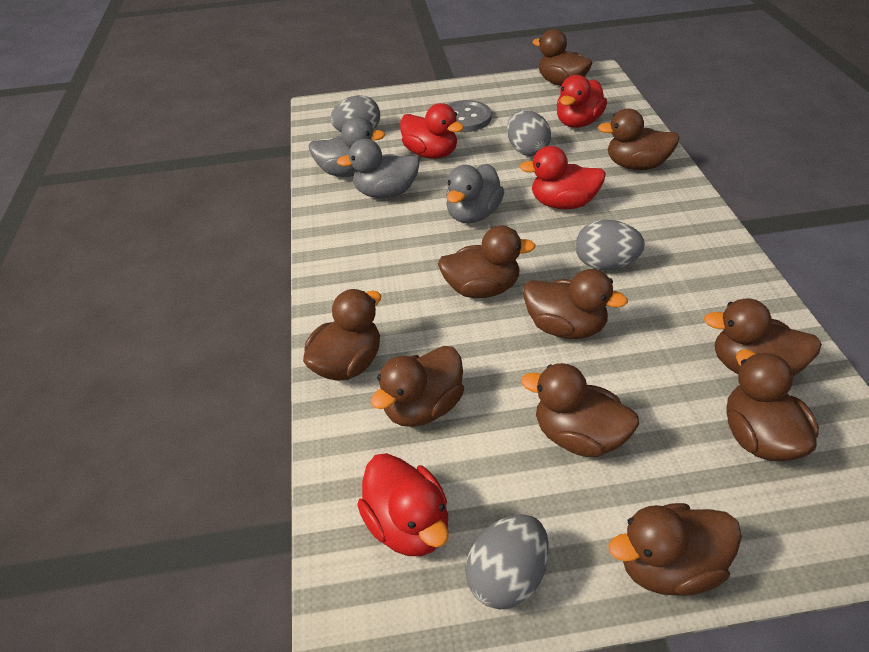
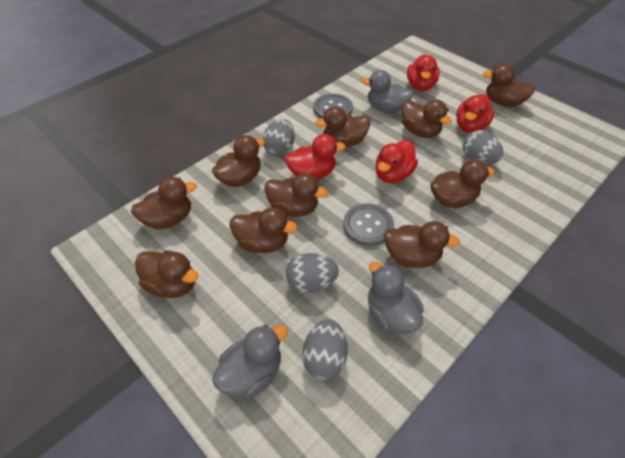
grey button: [447,100,492,132] = 1 -> [313,93,353,119] [343,204,394,246] = 2

